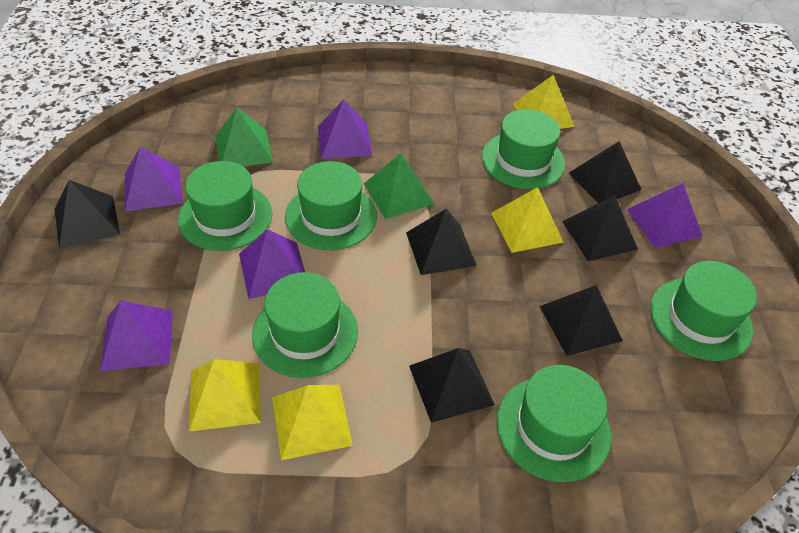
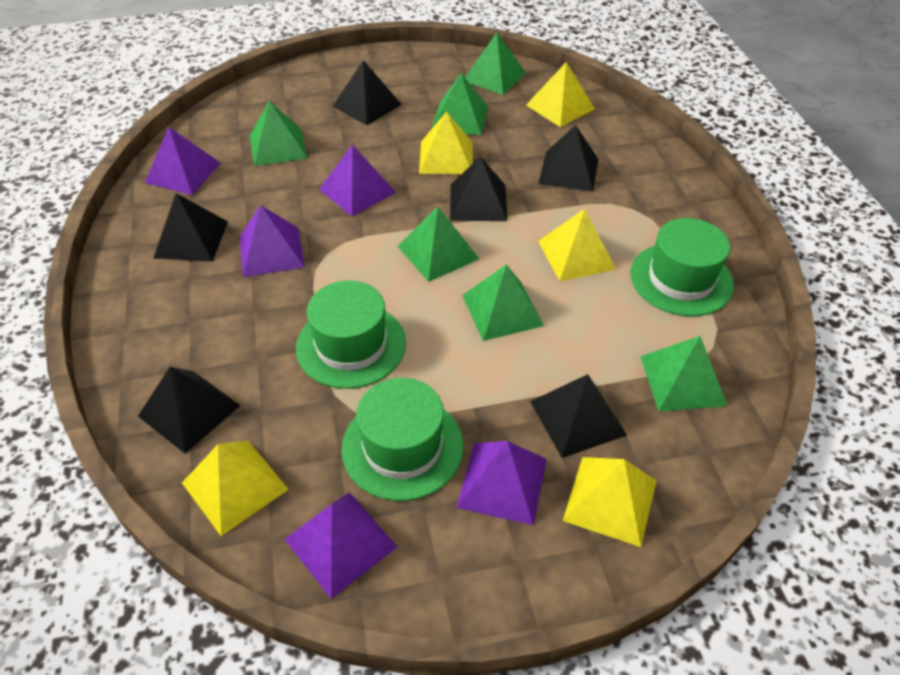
green hat: [178,161,272,251] [252,272,358,378] [285,161,377,250] [482,109,565,189] [497,365,611,482] [650,261,757,361] = 6 -> [296,280,406,389] [341,378,463,501] [630,218,734,316] = 3
green pyramid: [216,108,273,167] [364,153,434,219] = 2 -> [250,101,308,166] [397,206,479,282] [432,73,488,135] [462,264,544,341] [465,33,526,95] [640,336,727,411] = 6
yellow pyramid: [189,359,261,431] [272,385,353,460] [491,187,563,253] [513,75,575,129] = 4 -> [182,440,289,536] [419,111,473,174] [526,62,595,127] [538,209,616,281] [563,457,657,547] = 5

